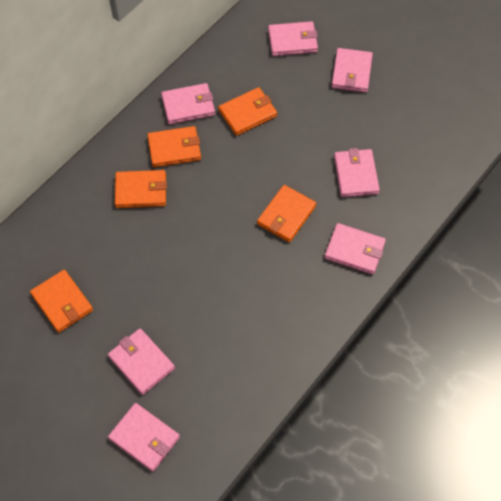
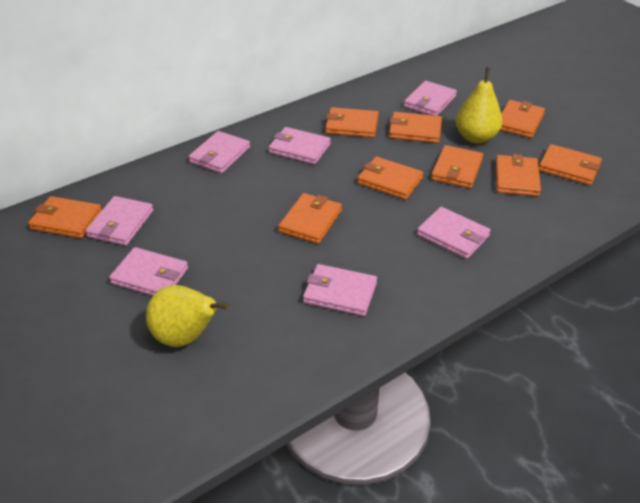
orange wallet: [30,270,93,333] [115,170,167,208] [147,126,201,167] [218,87,277,136] [257,185,316,242] = 5 -> [28,196,102,238] [278,193,342,244] [325,107,379,138] [357,157,423,200] [389,112,442,143] [431,145,483,188] [496,154,541,196] [500,100,545,138] [539,144,602,185] = 9
yellow pear: none = 0 -> [146,285,229,347] [456,67,502,143] = 2

